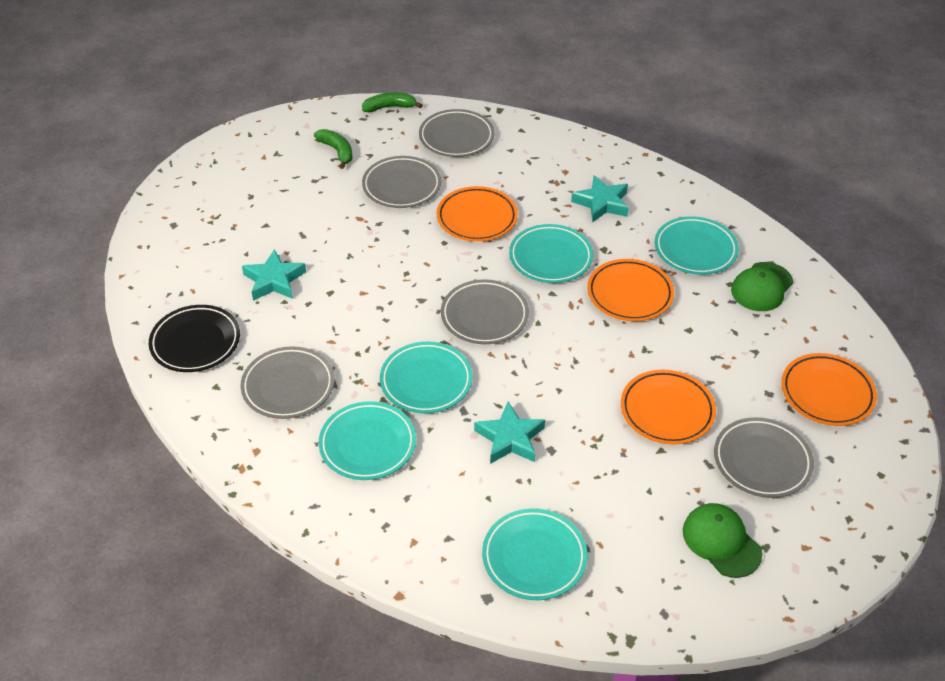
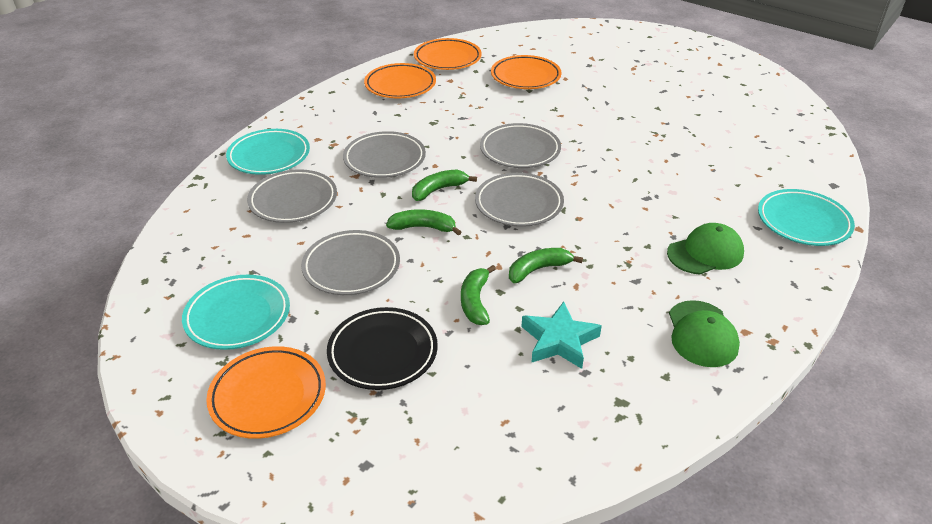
green banana: [314,129,353,169] [362,92,422,112] = 2 -> [386,209,461,235] [412,170,477,201] [461,265,496,325] [509,248,583,283] = 4
turquoise plate: [319,401,416,480] [380,342,473,413] [482,508,588,600] [509,224,593,283] [655,216,739,275] = 5 -> [182,275,290,350] [226,129,310,175] [758,189,855,246] = 3
turquoise star: [242,249,306,301] [474,402,545,464] [571,175,629,223] = 3 -> [521,302,602,369] = 1

